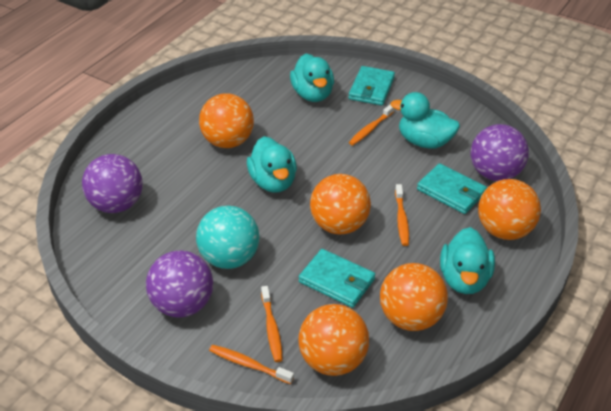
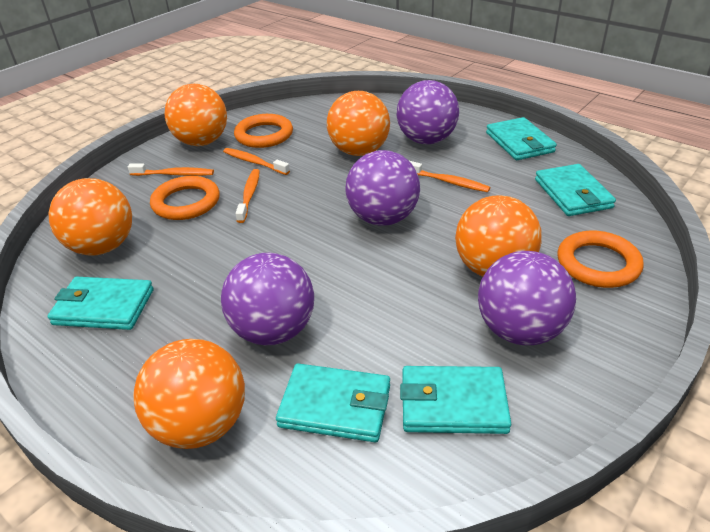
orange ring: none = 0 -> [150,176,220,220] [234,114,293,148] [557,231,644,288] = 3
purple ball: [82,154,143,213] [146,251,213,317] [471,124,529,181] = 3 -> [221,253,314,345] [345,150,420,226] [397,80,459,144] [478,251,576,345] = 4
turquoise ball: [196,206,260,269] = 1 -> none = 0
turquoise duck: [247,136,297,193] [290,54,334,102] [391,92,460,148] [440,227,495,294] = 4 -> none = 0
turquoise wallet: [299,249,375,308] [349,66,395,106] [417,163,487,214] = 3 -> [47,277,154,330] [276,363,390,442] [400,366,511,434] [486,117,557,160] [535,164,616,216] = 5

